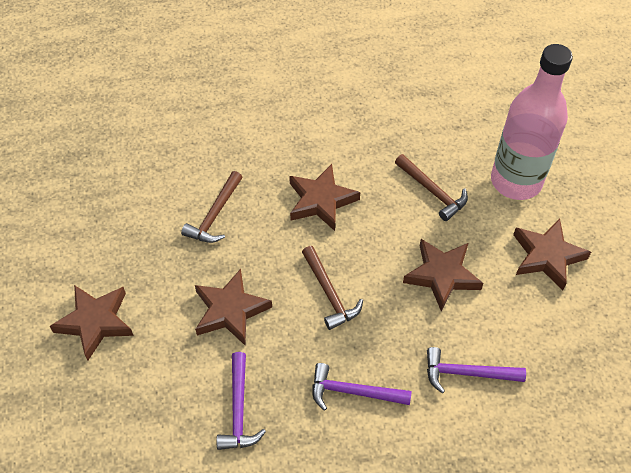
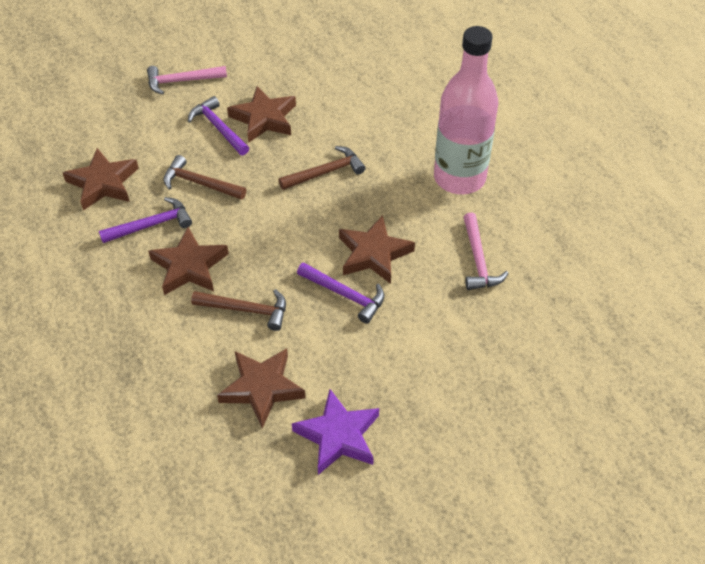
pink hammer: none = 0 -> [147,66,227,94] [463,213,509,290] = 2
purple star: none = 0 -> [292,389,379,475] = 1

